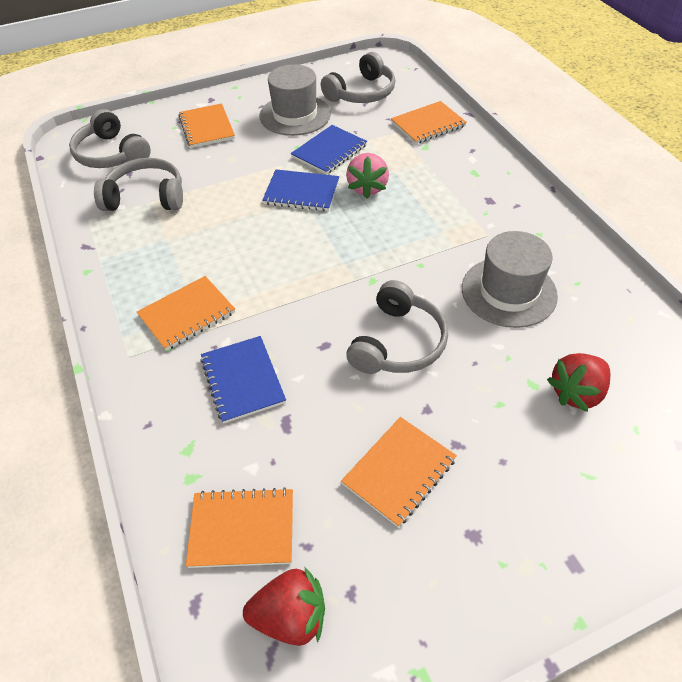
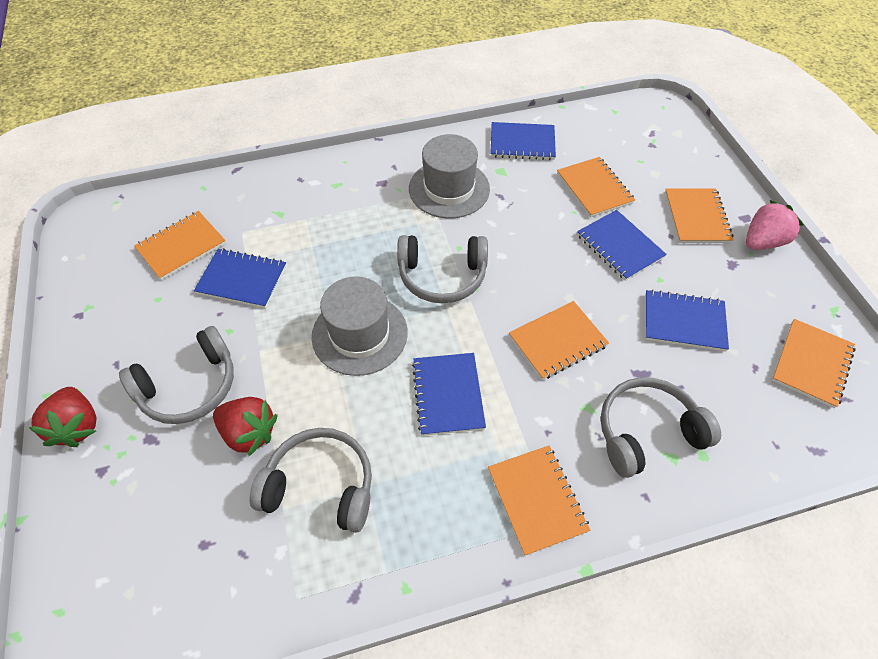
blue notebook: [200,336,286,424] [262,169,339,211] [291,125,367,175] = 3 -> [194,248,286,308] [412,353,486,436] [490,122,556,160] [577,210,667,281] [645,290,729,351] = 5
orange notebook: [137,276,235,351] [178,103,235,148] [186,487,293,568] [341,417,457,527] [391,101,467,144] = 5 -> [134,211,226,280] [488,446,590,556] [509,301,609,380] [557,157,635,218] [665,189,734,243] [772,319,856,408] = 6

